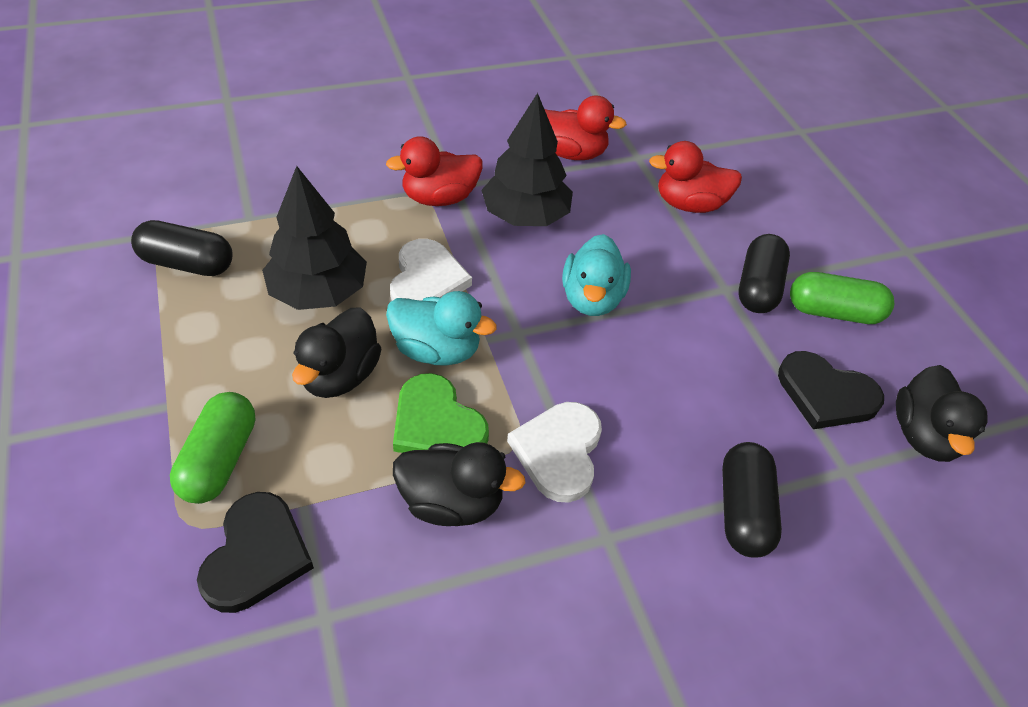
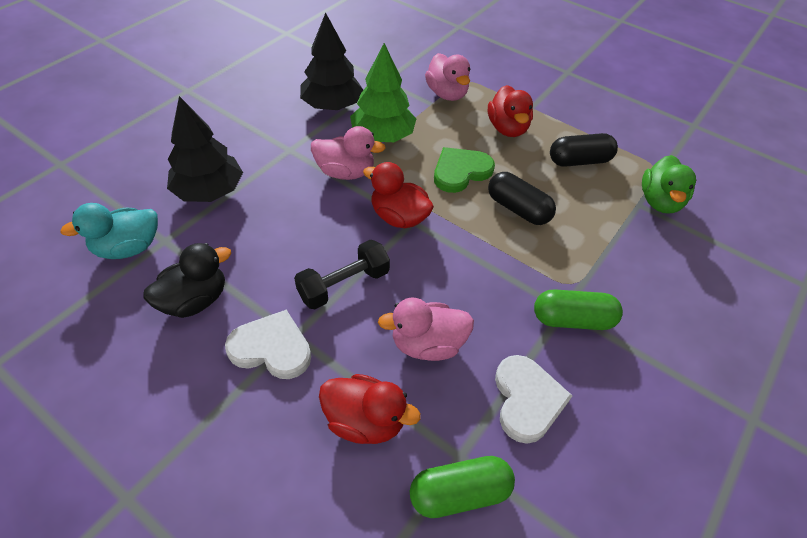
black capsule: [131,220,232,276] [722,442,782,558] [738,234,790,313] = 3 -> [488,172,556,225] [550,133,618,167] = 2
black duck: [292,307,381,398] [393,442,526,526] [896,365,988,462] = 3 -> [143,243,231,318] = 1
black dumbbell: none = 0 -> [294,240,390,309] = 1
black heart: [197,492,314,613] [778,351,884,429] = 2 -> none = 0
green duck: none = 0 -> [642,155,696,213] = 1
green tree: none = 0 -> [350,43,416,142] = 1
pink duck: none = 0 -> [311,126,386,180] [378,298,474,361] [425,53,470,101] = 3
turquoise duck: [386,291,497,366] [562,234,631,316] = 2 -> [60,203,158,259] = 1

